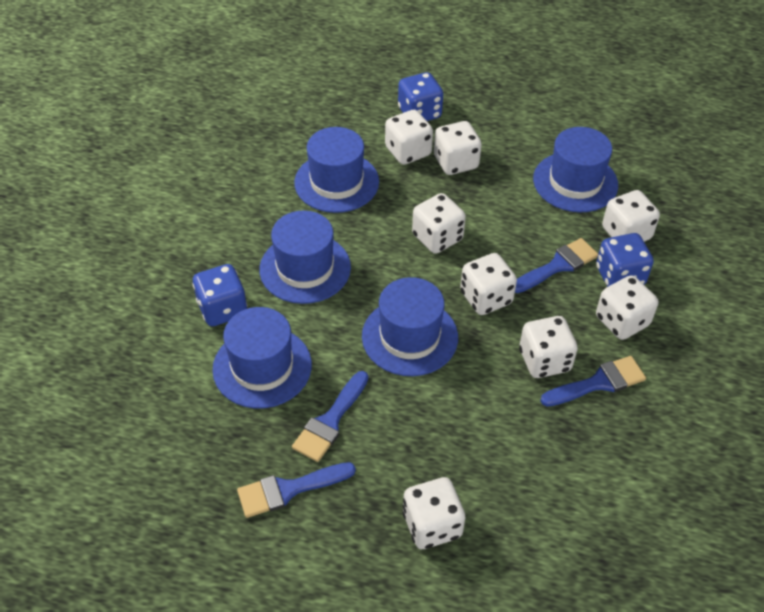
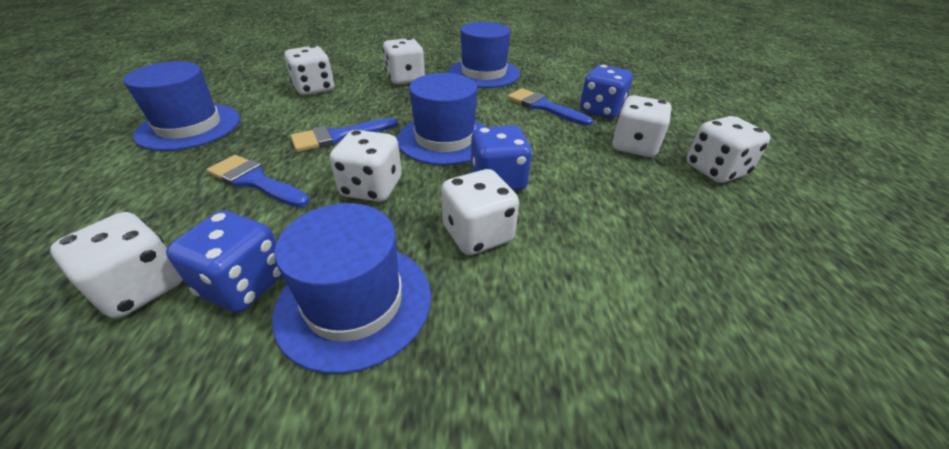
blue brush: [237,462,356,518] [292,371,368,462] [515,238,598,293] [540,356,646,407] = 4 -> [207,155,310,207] [291,118,398,152] [507,88,593,126] = 3
blue hat: [212,307,312,409] [259,211,351,304] [294,127,379,213] [362,277,458,376] [533,127,618,212] = 5 -> [123,61,240,151] [272,203,431,374] [397,73,486,165] [448,22,520,88] = 4
white dice: [385,110,433,165] [402,477,465,549] [412,193,466,254] [434,121,482,175] [460,253,517,315] [519,316,578,378] [596,275,658,340] [602,190,660,242] = 8 -> [50,212,183,318] [284,45,334,95] [330,130,402,202] [382,38,425,84] [441,169,519,255] [612,95,672,157] [687,116,770,183] = 7

